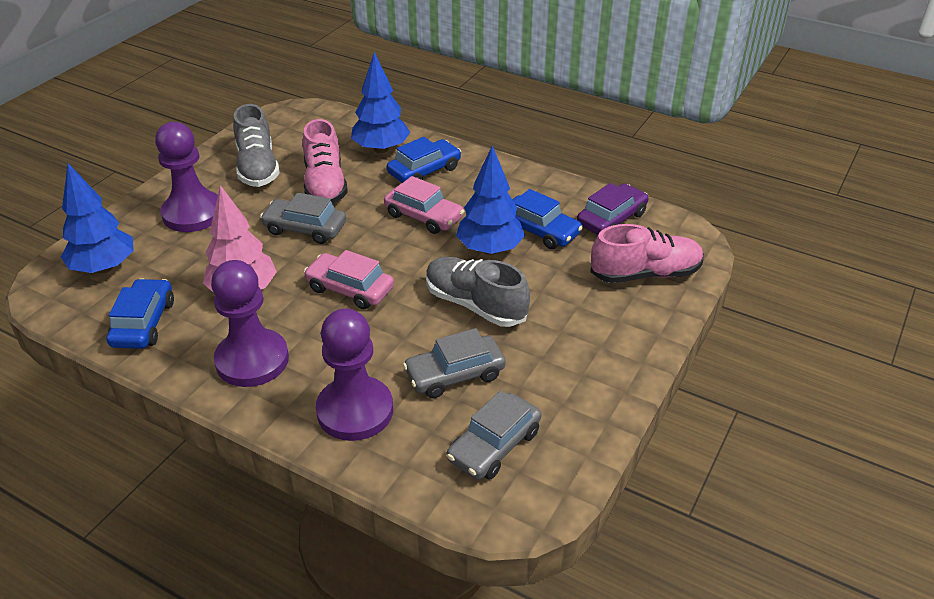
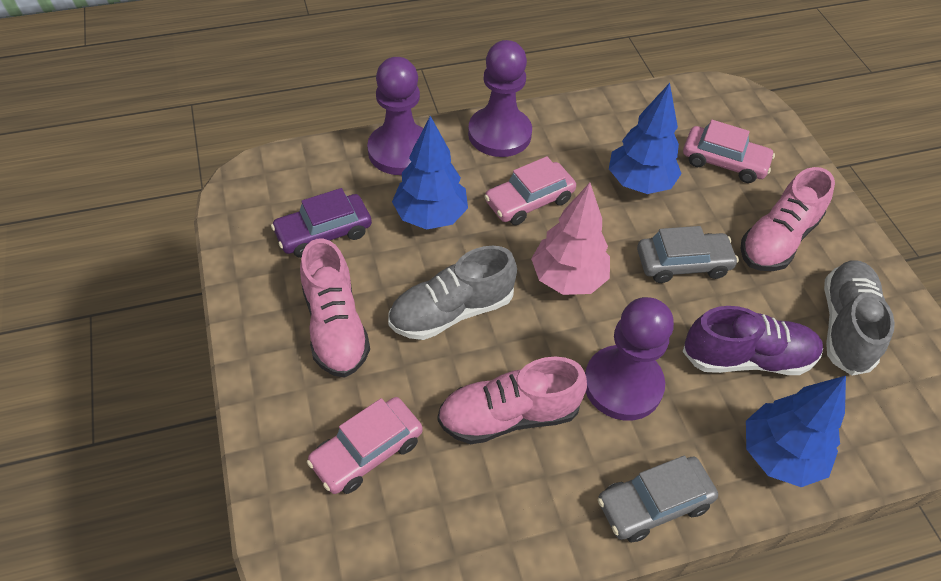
blue car: [107,278,174,349] [387,137,461,183] [512,189,583,249] = 3 -> none = 0
grey car: [260,193,346,244] [403,328,506,398] [447,390,542,480] = 3 -> [598,455,718,542] [637,226,739,283] = 2
pink car: [304,250,394,309] [384,176,464,234] = 2 -> [307,397,423,494] [484,156,576,225] [683,120,775,183] = 3
pink shoe: [303,119,348,204] [590,224,704,283] = 2 -> [300,239,370,378] [437,357,587,444] [741,167,835,271] = 3
purple shoe: none = 0 -> [682,306,823,375] = 1

